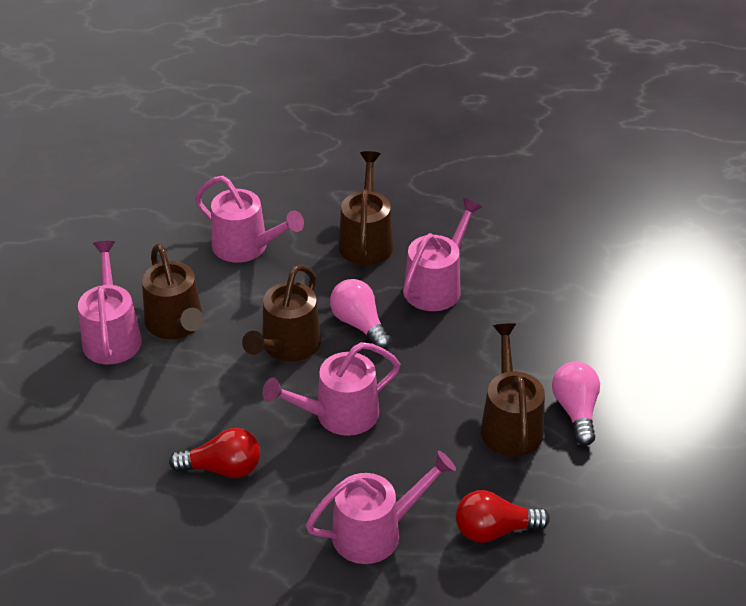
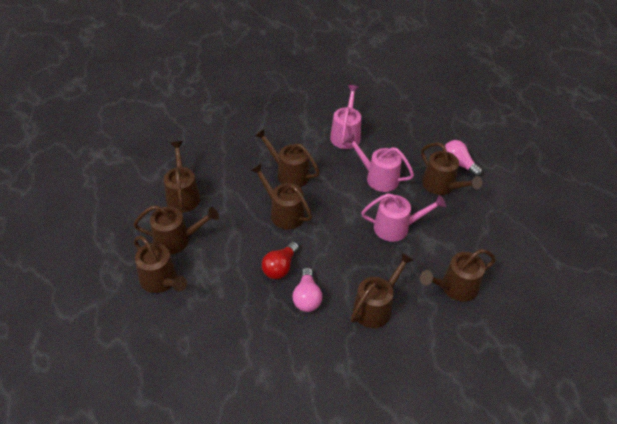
brown watering can: [142,244,204,339] [242,264,322,361] [339,151,394,265] [481,323,545,456] = 4 -> [133,205,219,254] [134,236,187,293] [164,141,200,213] [250,163,312,229] [255,128,320,187] [351,252,414,328] [420,249,496,302] [421,142,482,195] = 8
pink watering can: [78,241,142,364] [195,176,304,263] [263,342,400,436] [306,451,456,564] [403,198,482,311] = 5 -> [330,85,361,149] [344,133,414,192] [361,193,446,242] = 3
red light bulb: [169,428,260,478] [456,490,550,543] = 2 -> [262,242,299,279] = 1

